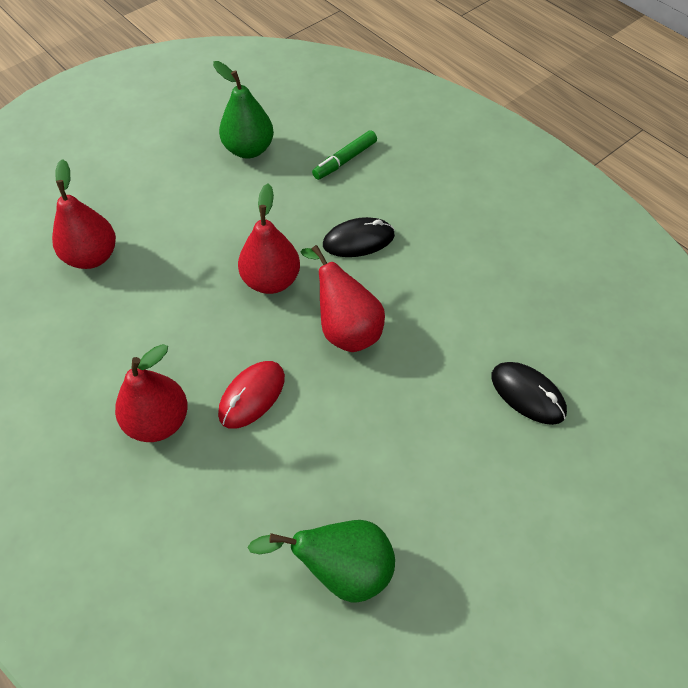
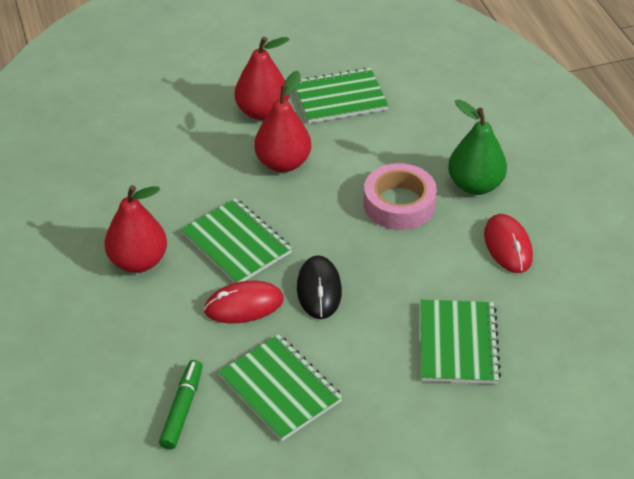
black mouse: [323,217,395,257] [491,362,567,425] = 2 -> [297,255,342,319] = 1
green notebook: none = 0 -> [181,198,292,283] [218,334,343,441] [295,68,388,123] [420,300,501,384] = 4
green pear: [213,61,274,158] [247,520,395,603] = 2 -> [448,100,507,195] = 1
pink tape: none = 0 -> [364,163,437,230] = 1
red mouse: [218,361,285,429] = 1 -> [204,281,284,323] [484,214,533,273] = 2
red pear: [52,159,116,269] [115,344,188,442] [238,184,300,294] [301,245,385,352] = 4 -> [104,185,167,273] [235,37,289,120] [254,71,311,172] = 3

